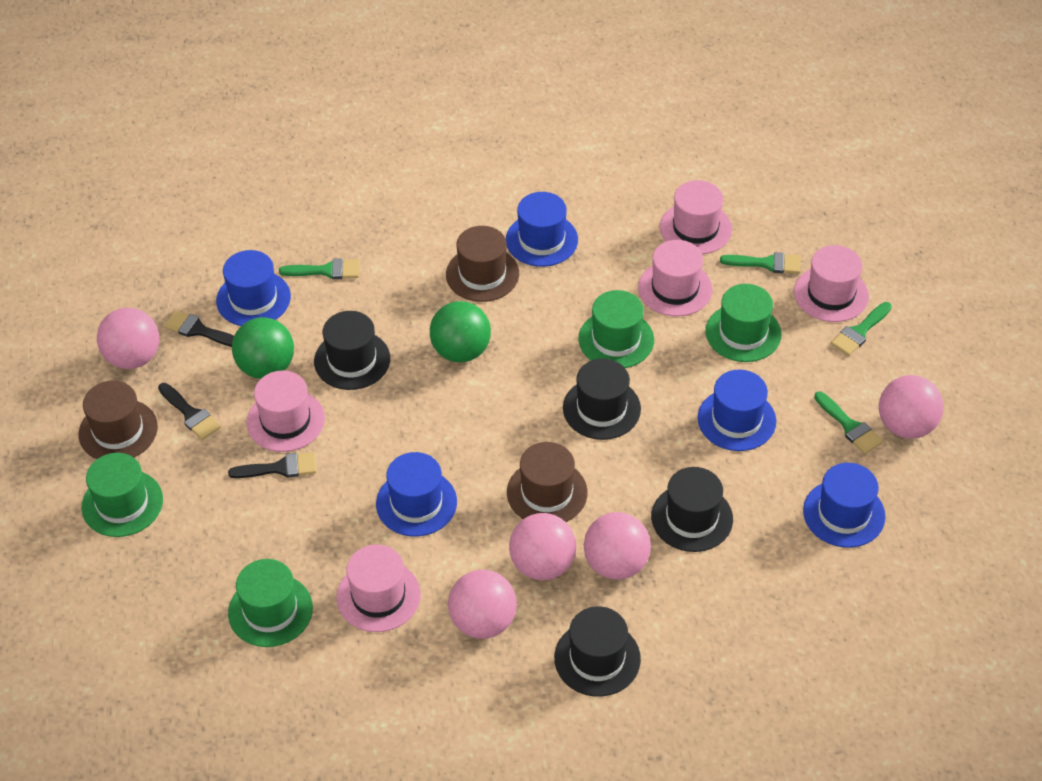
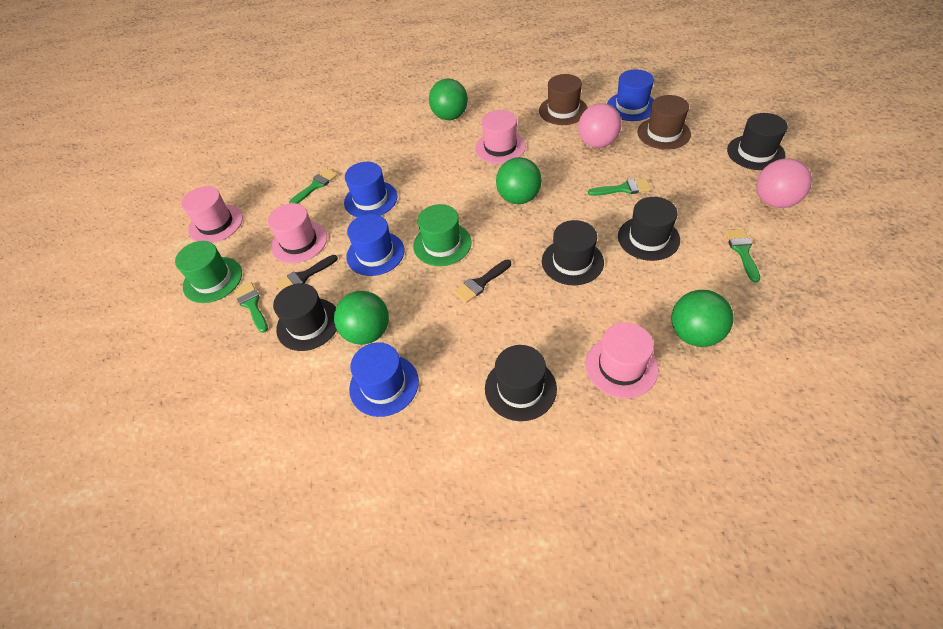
black brush: [158,383,221,440] [164,310,234,347] [228,452,317,478] = 3 -> [276,255,338,291] [454,259,511,303] = 2
black hat: [314,311,390,390] [554,606,641,697] [563,359,641,440] [651,467,733,552] = 4 -> [273,283,337,351] [485,345,557,421] [542,220,604,285] [618,197,680,261] [727,113,788,170] = 5
blue hat: [216,250,291,326] [376,452,457,537] [506,192,578,267] [698,370,776,451] [803,463,885,548] = 5 -> [344,162,397,217] [346,214,404,276] [349,342,419,417] [607,69,654,121] = 4
brown hat: [79,381,158,459] [446,226,519,302] [507,442,588,522] = 3 -> [539,74,588,125] [637,95,691,150] = 2
green ball: [232,317,294,379] [430,301,491,362] = 2 -> [334,291,389,345] [429,79,468,120] [496,157,542,204] [671,290,733,347] = 4
green hat: [81,453,163,537] [228,559,313,647] [579,290,654,368] [706,284,781,362] = 4 -> [175,241,242,303] [413,204,472,266] = 2
pink ball: [97,308,159,369] [448,570,517,639] [509,513,576,580] [584,512,651,580] [879,375,944,439] = 5 -> [578,103,622,148] [757,158,812,208] = 2
pink hat: [246,371,325,452] [336,544,421,632] [638,240,712,317] [660,180,732,255] [794,245,869,322] = 5 -> [181,186,243,243] [268,203,327,263] [475,110,526,164] [585,323,659,398] = 4

